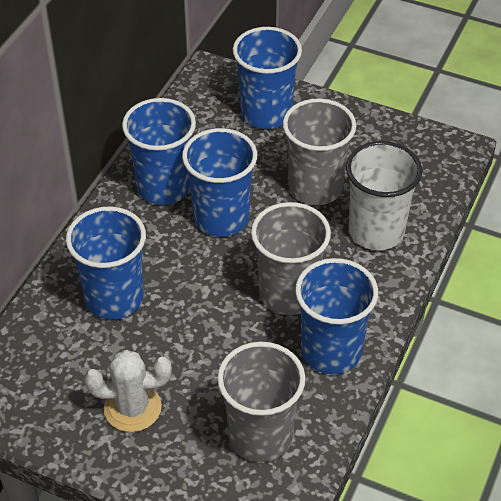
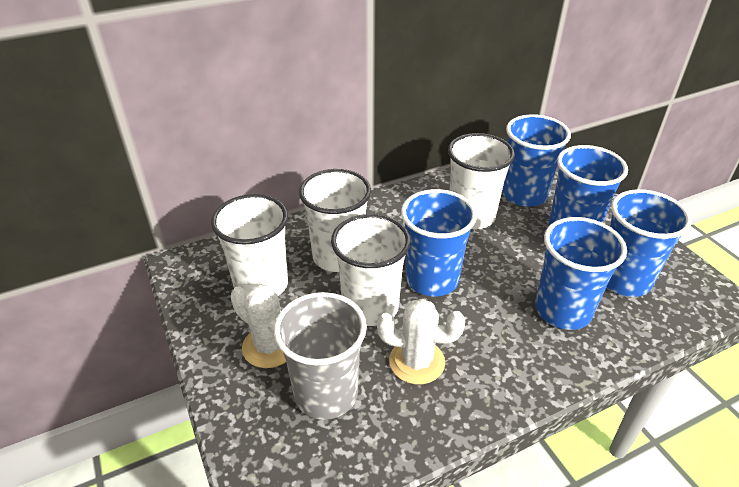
grey cup: [217,342,305,462] [251,202,331,315] [283,99,356,205] = 3 -> [274,292,367,420] = 1
white cactus: [85,350,172,432] = 1 -> [230,284,286,368] [377,298,465,384] = 2
white cup: [346,141,422,250] = 1 -> [211,194,288,296] [299,169,371,272] [331,214,411,326] [448,133,515,229] = 4

